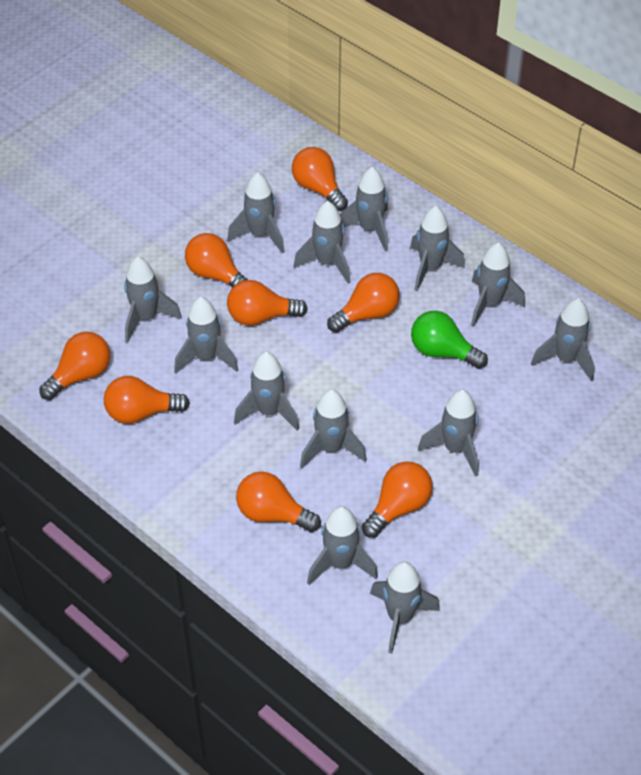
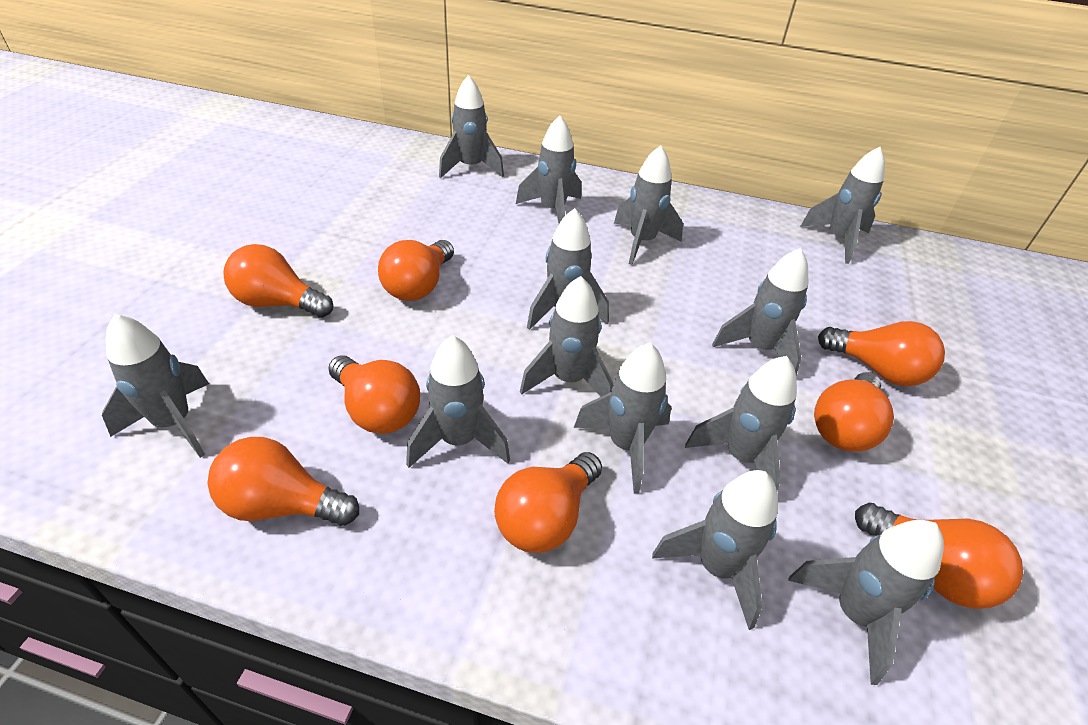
green light bulb: [411,311,488,369] = 1 -> none = 0

